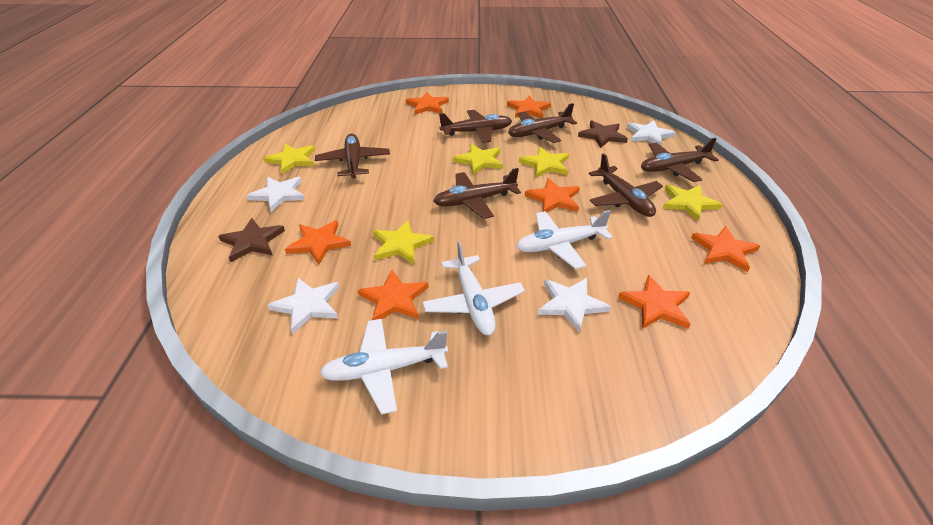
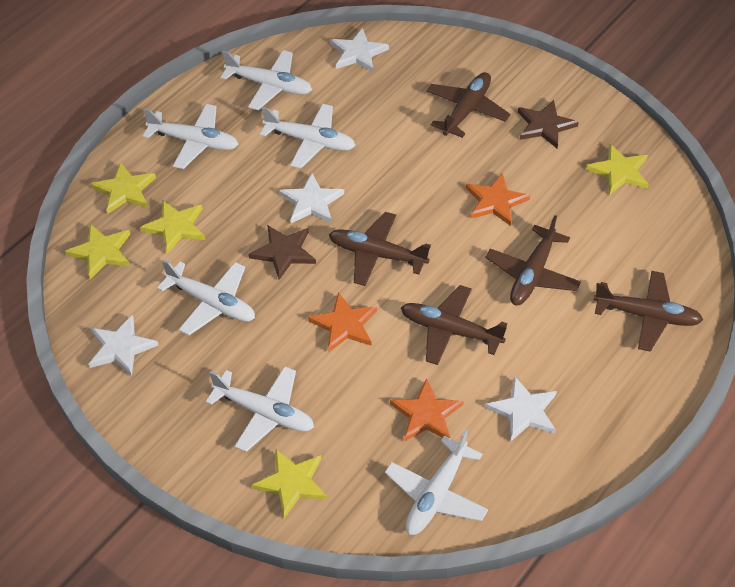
brown plane: [315,134,390,178] [433,168,521,219] [439,110,512,143] [508,103,577,143] [589,153,663,217] [641,138,719,182] = 6 -> [329,212,431,286] [401,285,507,365] [426,72,510,138] [485,215,581,305] [593,271,703,352] = 5
orange star: [285,220,351,264] [358,270,428,320] [406,92,449,115] [507,96,551,118] [525,178,580,212] [618,275,690,329] [691,226,760,272] = 7 -> [308,292,377,352] [390,378,464,441] [466,173,530,226] = 3
white plane: [320,319,448,415] [423,241,525,335] [516,210,613,269] = 3 -> [143,104,239,169] [157,259,255,336] [206,366,314,452] [221,50,312,110] [260,104,356,169] [385,429,488,535] = 6

